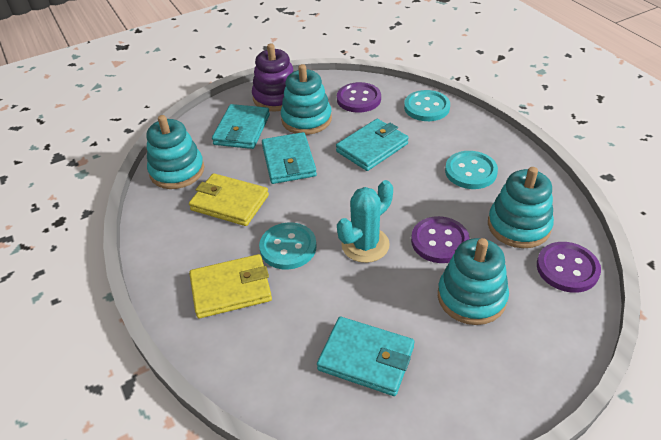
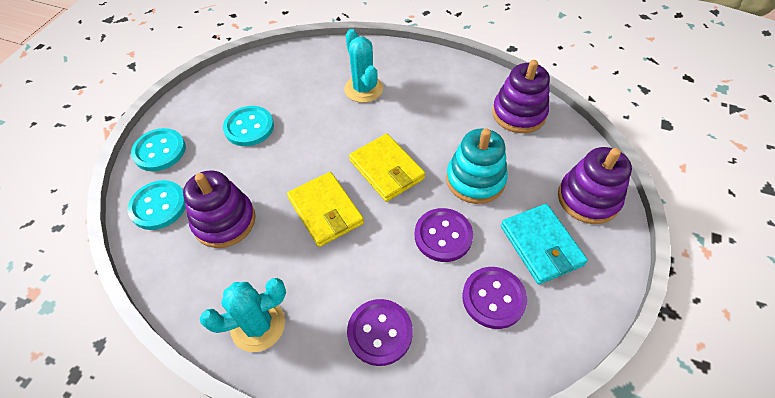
purple stacking toy: [252,43,294,112] = 1 -> [183,170,256,248] [492,60,550,133] [558,147,632,224] = 3
turquoise cactus: [337,180,393,263] = 1 -> [200,278,286,352] [344,29,383,103] = 2
turquoise stacking toy: [146,115,204,189] [281,64,332,135] [438,238,509,325] [488,167,554,248] = 4 -> [446,128,508,204] = 1
turquoise wallet: [212,104,270,149] [262,132,317,184] [317,317,414,396] [336,119,409,171] = 4 -> [501,204,588,285] = 1

